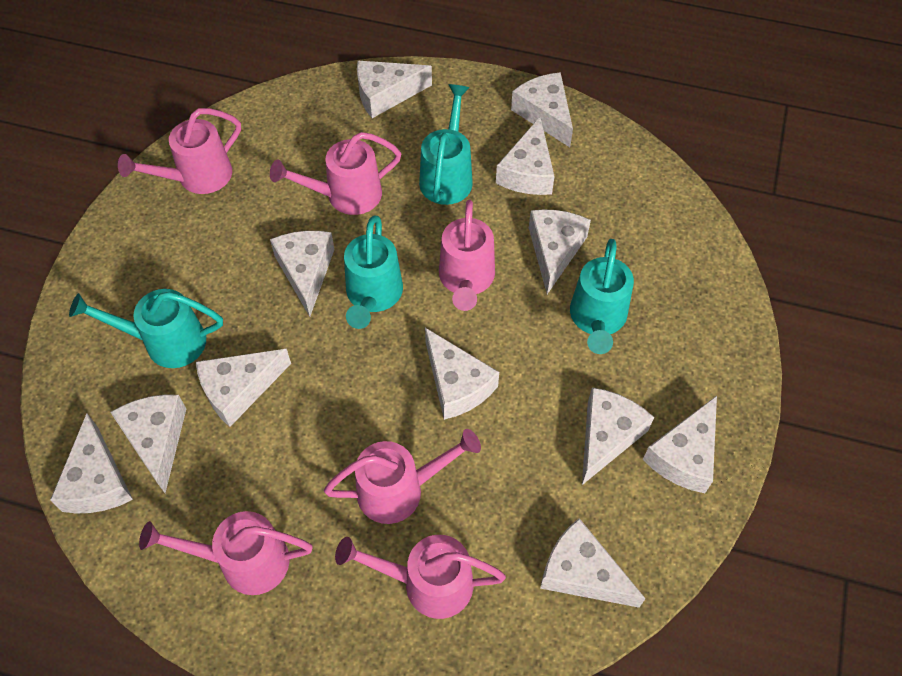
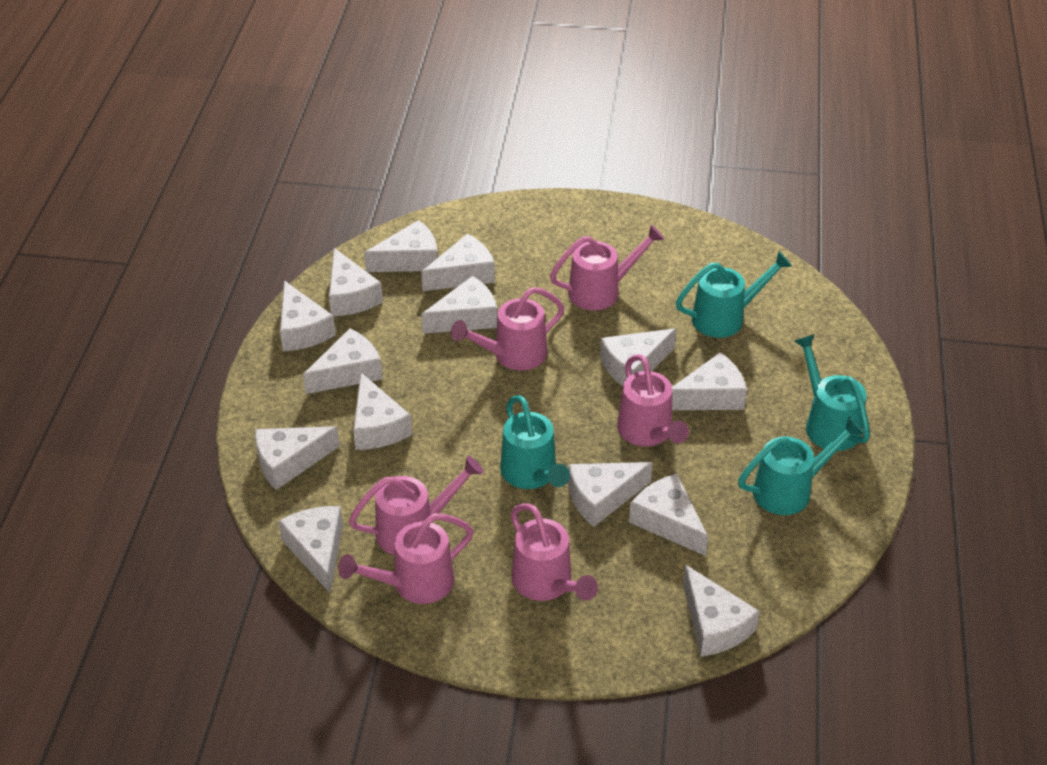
white cheese: [50,413,133,514] [110,395,186,493] [196,349,291,427] [270,231,335,317] [357,61,432,118] [425,328,499,420] [496,117,555,195] [511,72,573,147] [529,209,591,294] [540,518,646,608] [582,387,654,485] [643,396,717,493] = 12 -> [255,426,340,490] [278,506,343,593] [280,280,336,351] [303,328,383,394] [329,248,383,316] [353,373,412,450] [364,220,438,272] [421,233,495,291] [421,276,498,334] [568,462,653,527] [600,328,677,386] [629,474,708,556] [672,352,747,410] [683,564,760,656] = 14

